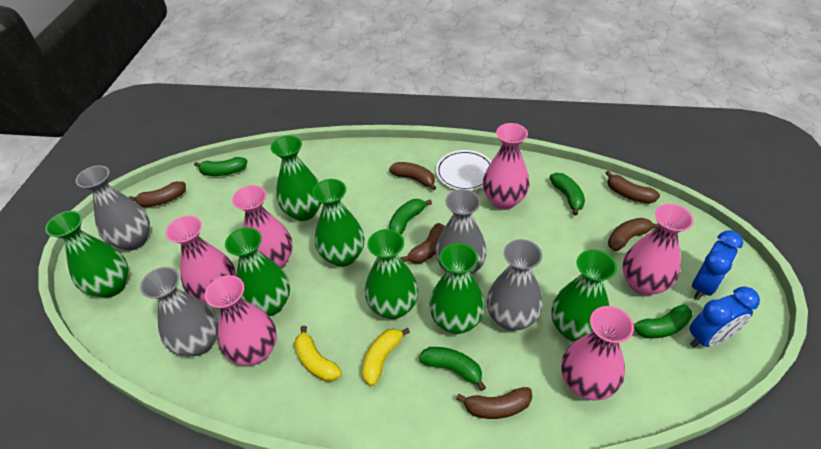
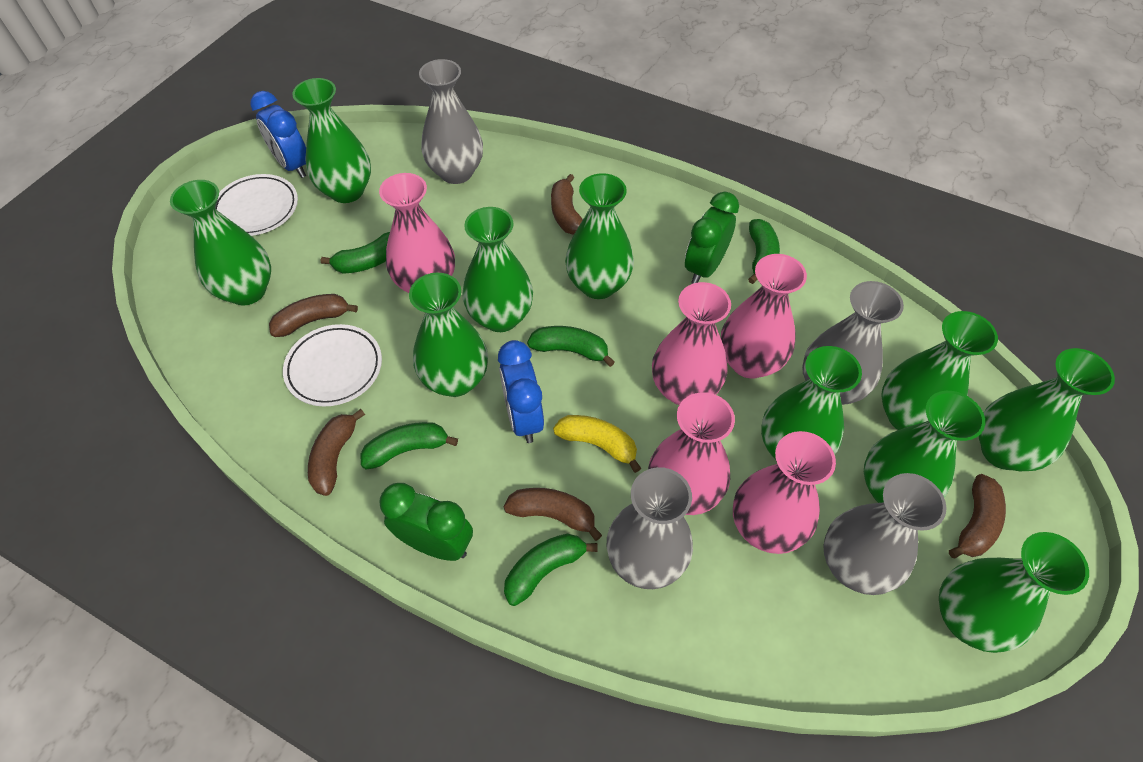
brown banana: [129,181,186,207] [389,162,436,190] [401,223,445,263] [456,387,532,419] [606,171,660,204] [608,218,659,251] = 6 -> [269,294,358,337] [308,409,365,496] [504,488,602,541] [551,174,583,235] [949,474,1006,558] = 5
green clock: none = 0 -> [379,483,473,561] [685,192,739,284] = 2
green vase: [45,211,128,298] [225,227,290,316] [271,136,321,221] [312,179,364,267] [364,229,418,319] [429,243,485,334] [551,250,617,342] = 7 -> [170,180,271,306] [292,78,371,203] [409,273,488,397] [462,207,533,332] [565,173,634,299] [761,346,862,459] [864,391,985,503] [881,311,998,430] [939,532,1089,653] [979,348,1115,471] = 10
pink vase: [166,216,236,303] [205,275,277,366] [232,185,293,268] [483,123,529,210] [561,306,634,400] [622,204,694,296] = 6 -> [379,173,455,293] [648,392,735,515] [652,282,731,405] [721,254,807,379] [733,431,836,554] = 5
white plate: [436,150,491,191] = 1 -> [216,174,298,236] [283,324,382,406] = 2
yellow banana: [294,326,342,382] [362,328,410,386] = 2 -> [553,415,641,473] = 1

